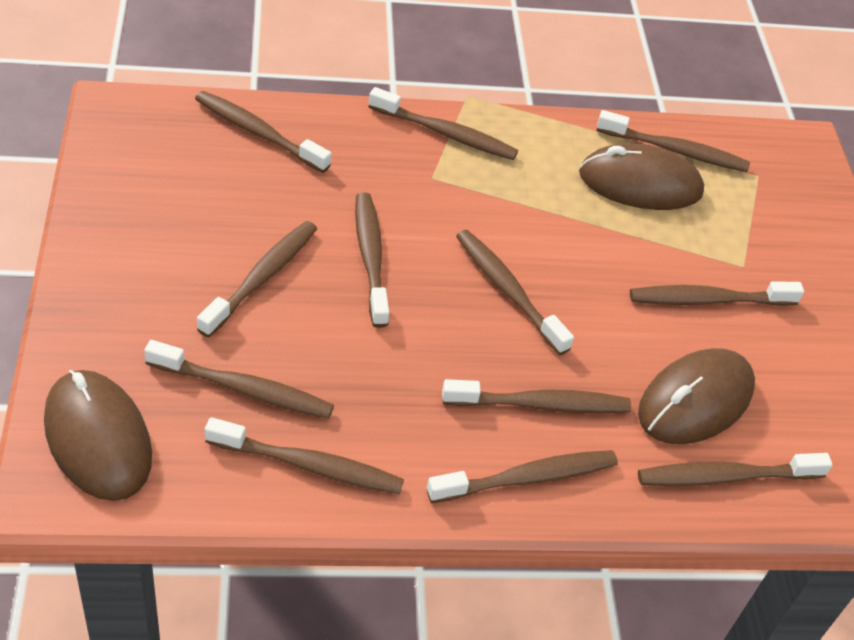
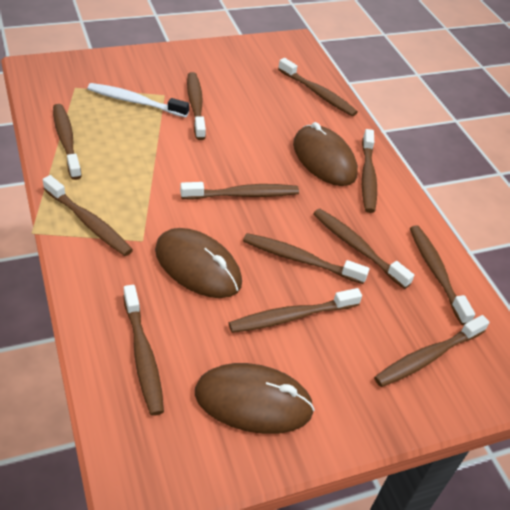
white toothbrush: none = 0 -> [87,83,189,117] = 1

